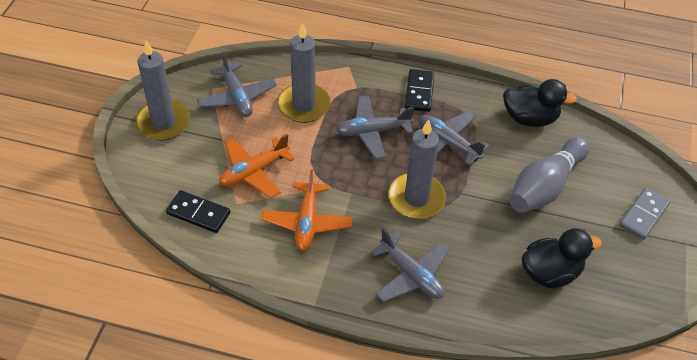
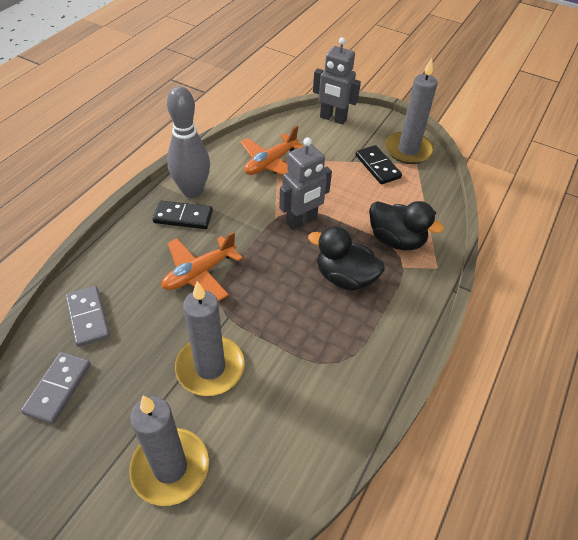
grey domino: [619,188,670,240] = 1 -> [21,352,91,424] [66,286,110,347] = 2
grey plane: [197,52,277,117] [336,96,414,159] [370,228,450,302] [419,111,489,166] = 4 -> none = 0
grey robot: none = 0 -> [279,138,332,230] [313,37,361,125] = 2

